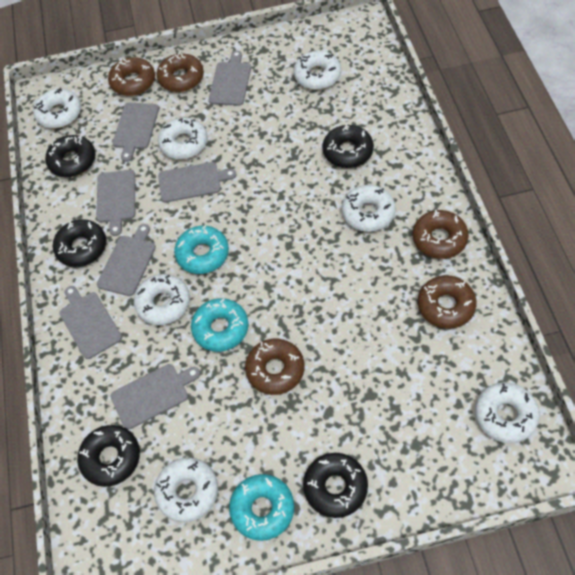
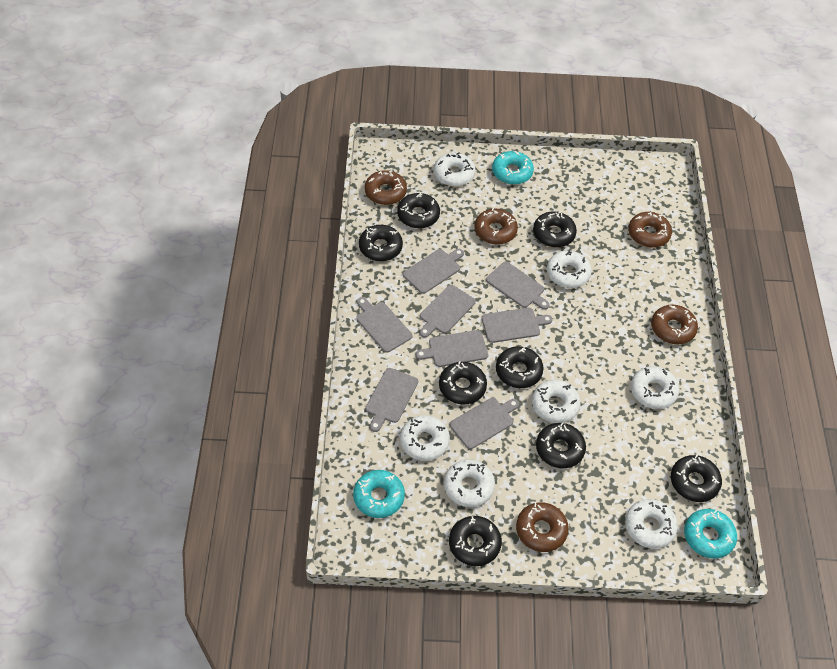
black donut: [45,135,96,177] [53,219,106,267] [77,425,140,487] [303,453,368,518] [322,124,374,168] = 5 -> [359,225,403,261] [397,192,440,229] [439,361,487,405] [449,516,502,566] [496,346,544,388] [533,211,577,247] [536,422,586,468] [671,455,722,502] = 8
grey cutting board: [59,286,122,359] [96,170,135,236] [97,224,156,296] [111,364,201,429] [113,103,159,162] [158,162,237,202] [209,51,251,106] = 7 -> [356,297,412,353] [365,368,418,432] [403,249,464,294] [416,330,488,367] [419,285,476,337] [450,398,519,449] [481,308,553,343] [486,262,549,310] = 8

